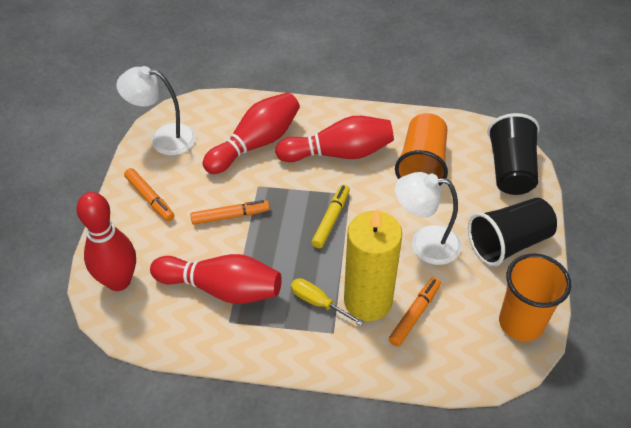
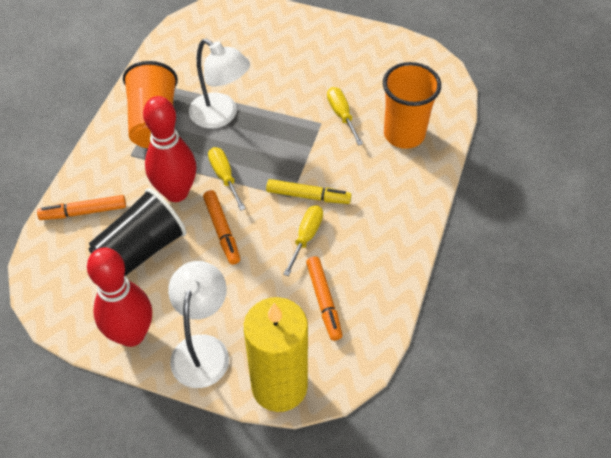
black cup: [468,198,557,266] [487,113,540,195] = 2 -> [89,188,186,276] = 1
red bowling pin: [76,192,136,291] [150,254,282,304] [203,92,300,174] [275,116,394,162] = 4 -> [87,248,152,347] [143,96,196,202] = 2
yellow screwdriver: [291,278,364,326] = 1 -> [208,147,246,211] [283,205,323,276] [327,87,363,145] = 3

